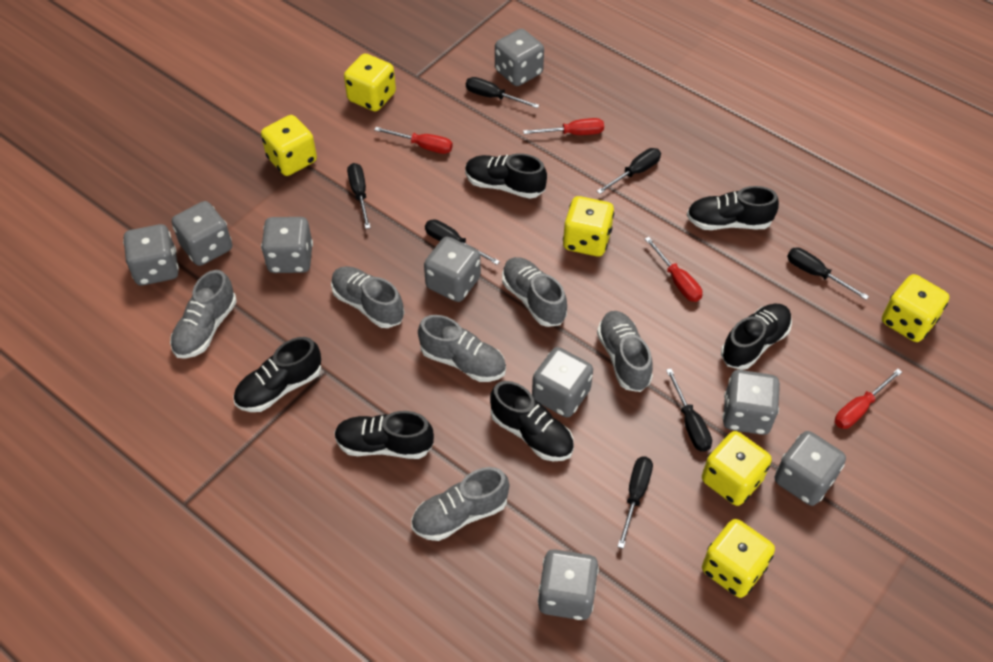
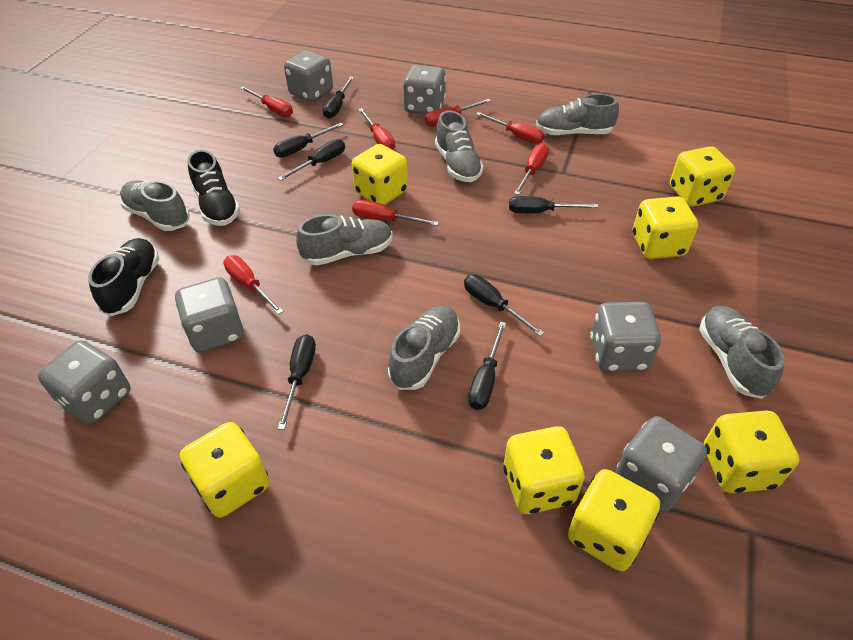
black shoe: [233,337,321,412] [334,411,434,459] [465,153,547,199] [490,381,574,461] [687,186,779,230] [721,303,792,370] = 6 -> [88,238,159,316] [188,150,240,226] = 2
grey dice: [123,224,179,285] [172,201,232,266] [261,217,313,273] [424,237,481,302] [495,29,544,86] [532,347,593,418] [538,549,599,620] [722,370,780,435] [775,431,846,506] = 9 -> [38,340,131,424] [175,277,244,353] [284,50,333,102] [403,65,446,115] [590,302,661,372] [615,416,707,512] = 6
red screwdriver: [374,127,453,154] [523,118,604,135] [645,237,702,302] [835,369,902,429] = 4 -> [223,255,284,315] [240,86,293,117] [352,200,439,226] [358,108,395,150] [424,99,491,126] [476,112,545,144] [514,144,549,195] = 7
yellow dice: [261,115,317,176] [344,54,396,111] [563,196,614,257] [702,431,772,506] [702,519,775,598] [882,274,949,342] = 6 -> [180,422,269,518] [352,144,408,205] [503,426,585,514] [568,469,660,571] [633,196,698,259] [670,146,735,207] [704,411,800,493] = 7

